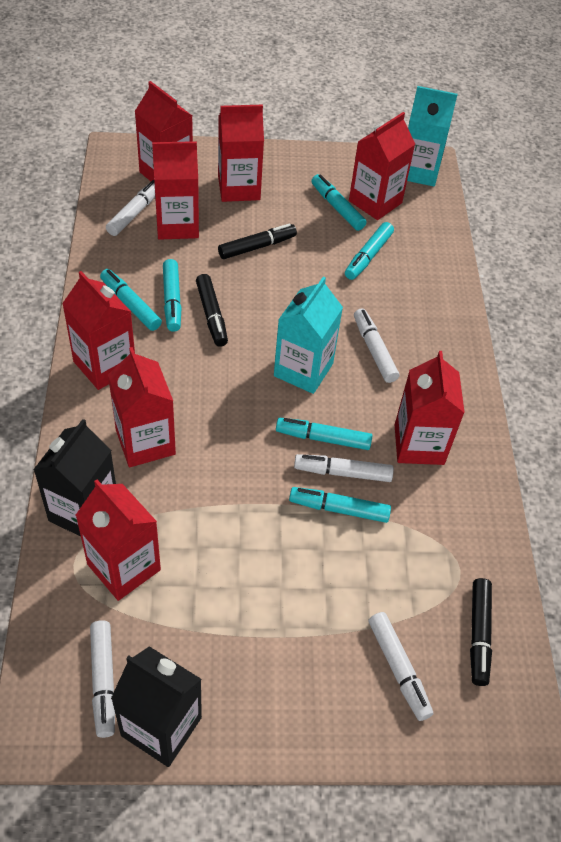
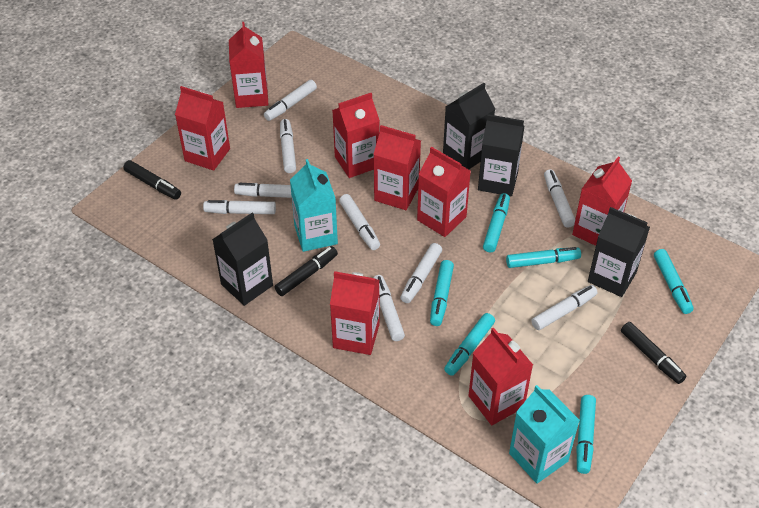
black carton: [33,419,116,536] [111,646,202,767] = 2 -> [212,213,273,306] [443,83,495,169] [478,114,524,196] [588,207,650,297] = 4
white marker: [90,620,115,738] [106,180,155,236] [294,454,394,482] [354,308,399,383] [369,612,433,721] = 5 -> [203,200,276,214] [234,183,292,198] [264,80,317,121] [280,119,296,173] [339,194,380,250] [373,275,405,341] [400,243,442,303] [531,285,598,330] [544,169,575,228] = 9

